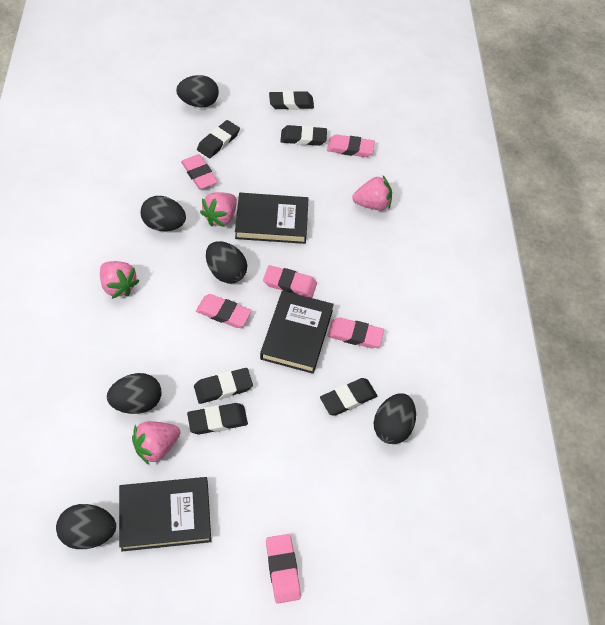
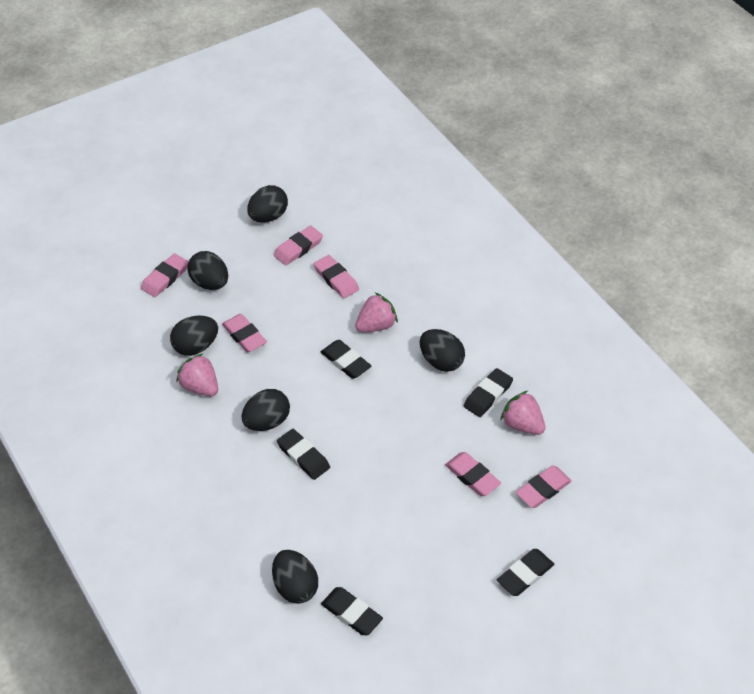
black book: [119,477,211,551] [235,193,309,244] [260,291,334,374] = 3 -> none = 0
black eraser: [187,403,248,434] [194,368,253,404] [197,120,240,158] [269,91,314,110] [280,125,327,146] [320,378,377,416] = 6 -> [277,429,330,480] [321,340,371,379] [321,587,383,635] [464,368,513,417] [497,549,554,596] = 5
pink strawberry: [100,261,139,299] [132,421,180,465] [200,192,237,227] [352,176,392,210] = 4 -> [176,353,218,396] [355,293,398,332] [500,391,546,435] = 3

